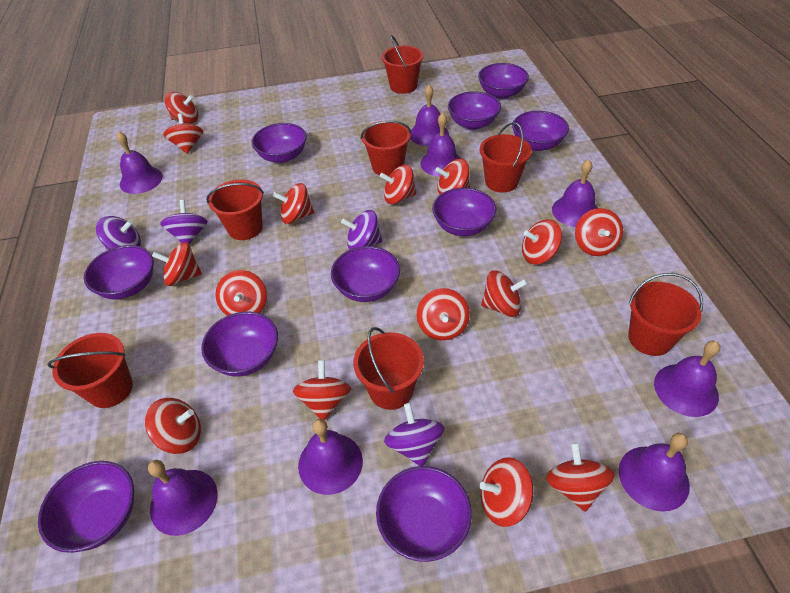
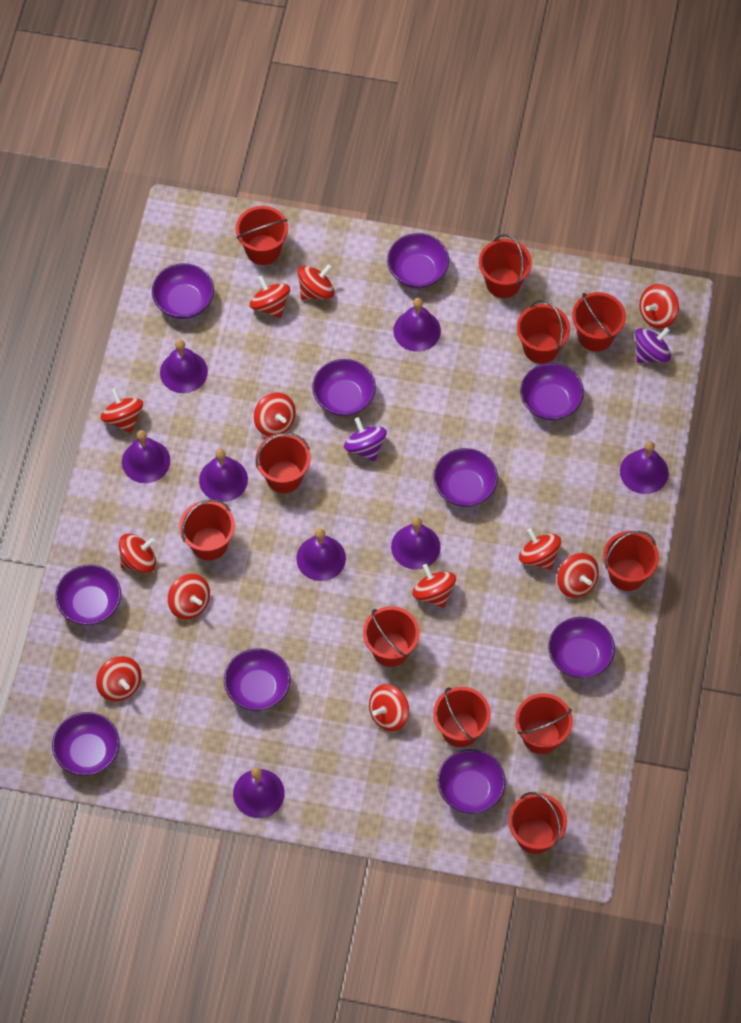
purple spinning top: [96,216,141,250] [160,200,208,244] [341,210,382,250] [384,403,445,466] = 4 -> [344,417,387,461] [635,327,671,363] = 2
red bucket: [47,333,133,408] [206,179,264,240] [353,327,424,410] [361,121,411,176] [382,35,424,94] [480,122,532,193] [628,273,703,356] = 7 -> [179,499,235,561] [236,206,288,265] [256,433,311,493] [363,606,420,667] [433,687,491,747] [479,234,532,298] [508,792,567,854] [515,693,573,754] [517,300,570,364] [572,292,626,352] [603,531,659,591] = 11
red spinning top: [145,398,201,454] [152,242,202,286] [163,113,203,154] [165,92,198,124] [215,270,267,316] [273,183,314,224] [293,360,351,420] [380,164,416,204] [417,288,470,341] [435,159,470,195] [480,457,533,527] [481,270,528,317] [522,219,562,265] [546,442,615,512] [575,208,623,256] = 15 -> [96,656,142,702] [100,388,143,433] [119,533,156,573] [168,574,210,620] [250,276,290,318] [254,393,296,437] [298,264,334,300] [369,684,409,732] [412,564,456,608] [519,528,561,570] [557,553,599,598] [639,284,679,329] = 12

